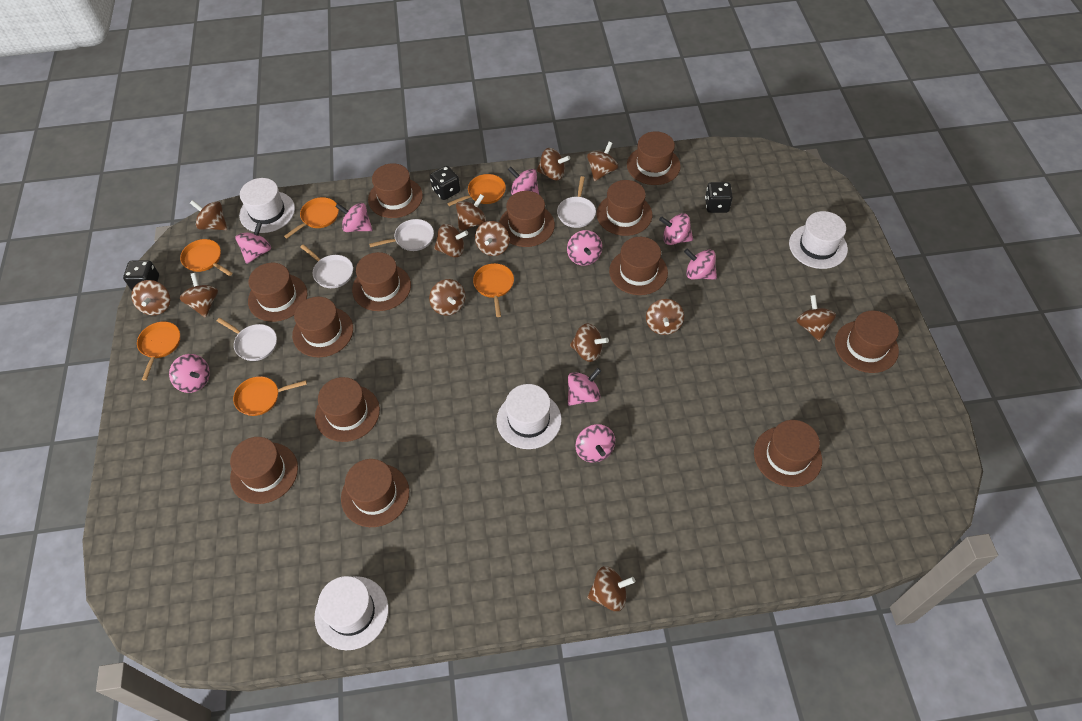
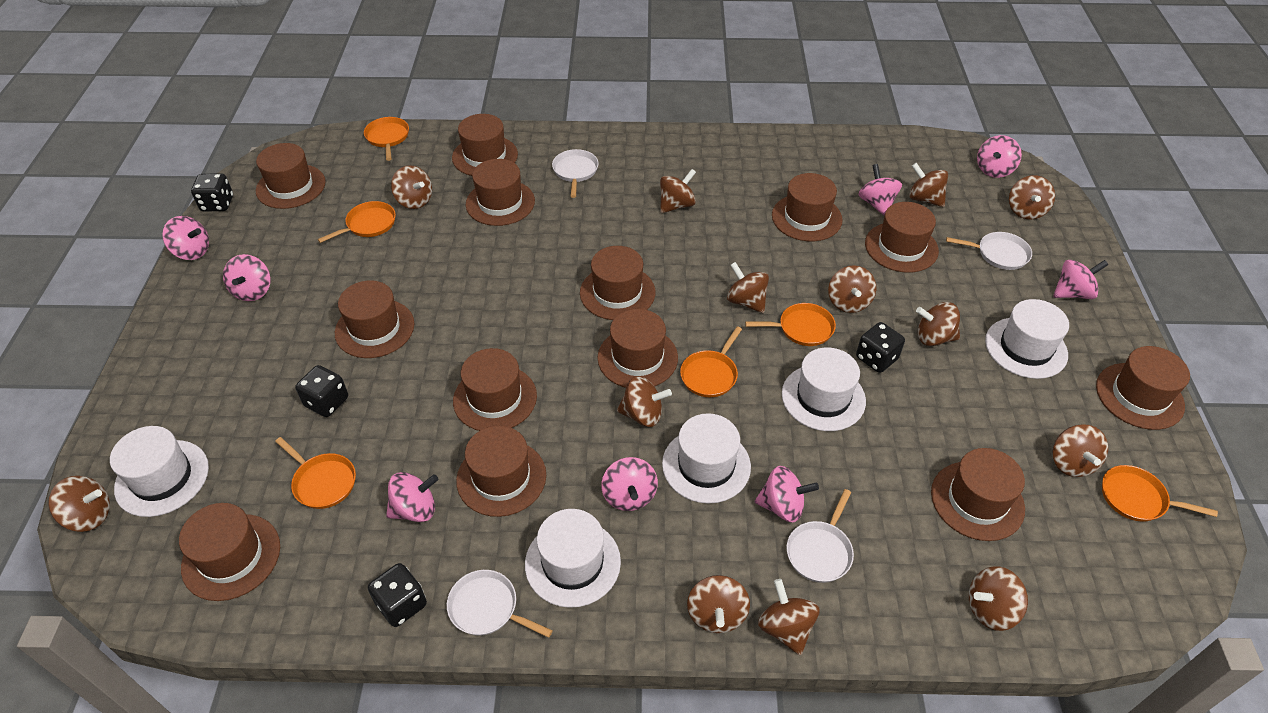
black dice: [123,261,159,291] [430,166,460,200] [705,182,733,213] = 3 -> [191,173,233,212] [295,365,348,417] [368,563,427,627] [856,322,905,373] = 4
pink spinning top: [169,354,210,393] [235,222,271,264] [335,203,373,232] [508,166,539,195] [567,230,602,266] [568,368,601,406] [575,424,615,462] [659,213,693,245] [684,249,717,280] = 9 -> [162,216,209,260] [223,254,271,301] [386,472,438,522] [601,457,658,511] [755,466,819,522] [858,164,902,216] [977,135,1022,178] [1053,260,1108,299] = 8
white hat: [239,178,295,233] [314,576,389,650] [496,384,562,449] [789,211,848,269] = 4 -> [110,426,209,517] [525,509,621,608] [662,413,751,504] [782,347,866,431] [985,299,1069,379] = 5

